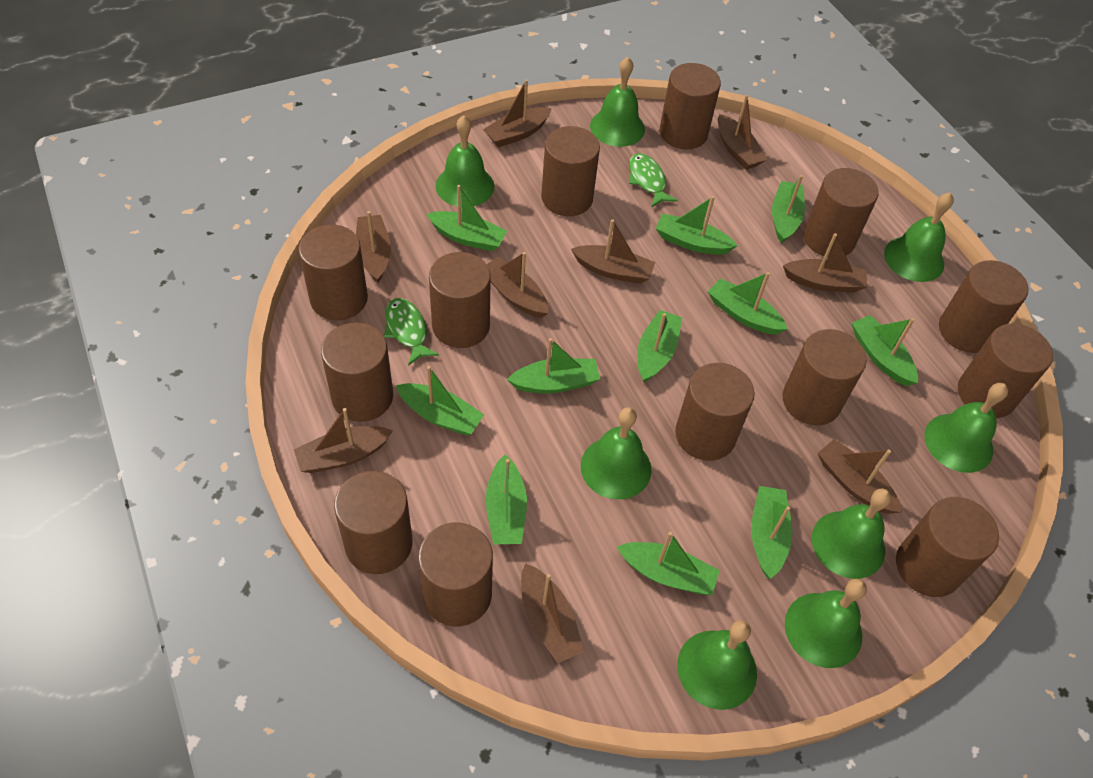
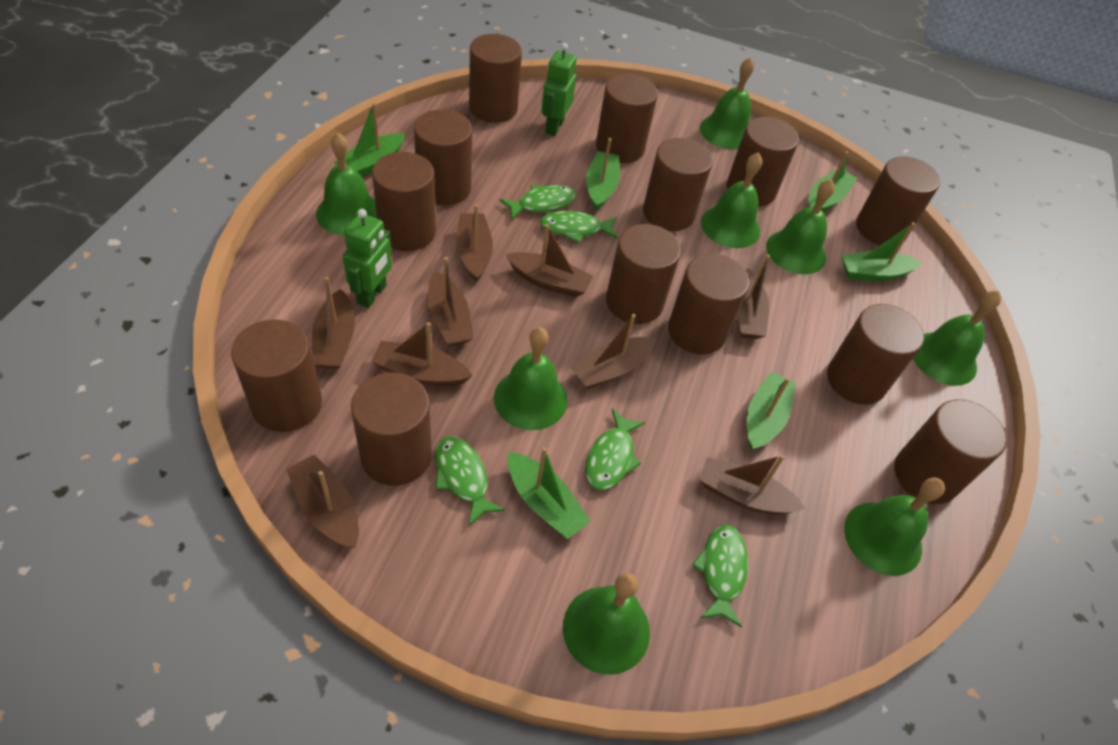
green boat: [396,366,484,435] [427,185,507,251] [486,455,527,544] [507,338,600,394] [617,532,720,595] [637,310,682,382] [656,196,738,255] [708,272,788,335] [751,486,792,579] [772,175,805,243] [852,315,918,386] = 11 -> [334,103,405,177] [508,447,591,539] [586,138,620,211] [747,372,796,451] [808,151,857,212] [841,222,923,281] = 6
green fish: [384,298,439,366] [629,153,678,207] = 2 -> [435,436,505,527] [500,185,576,220] [540,211,618,243] [585,409,646,491] [692,525,748,628] = 5
green robot: none = 0 -> [343,209,392,308] [541,43,577,136] = 2

